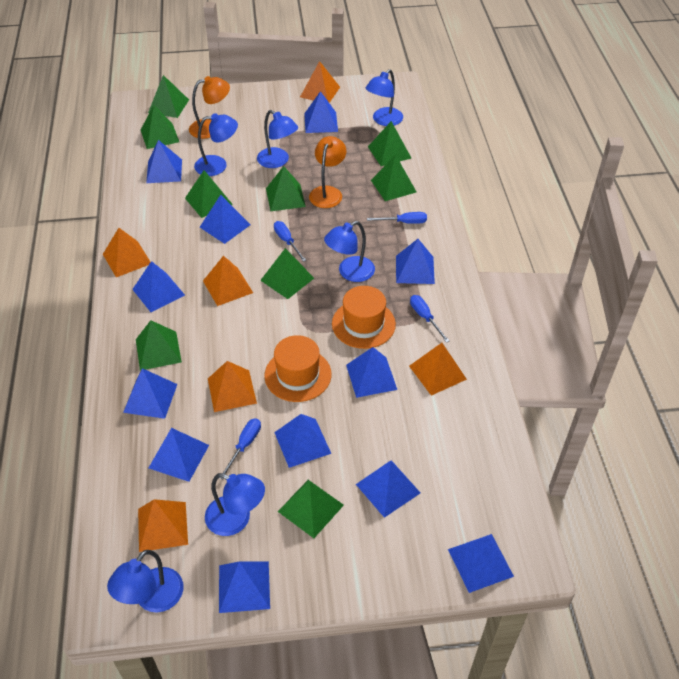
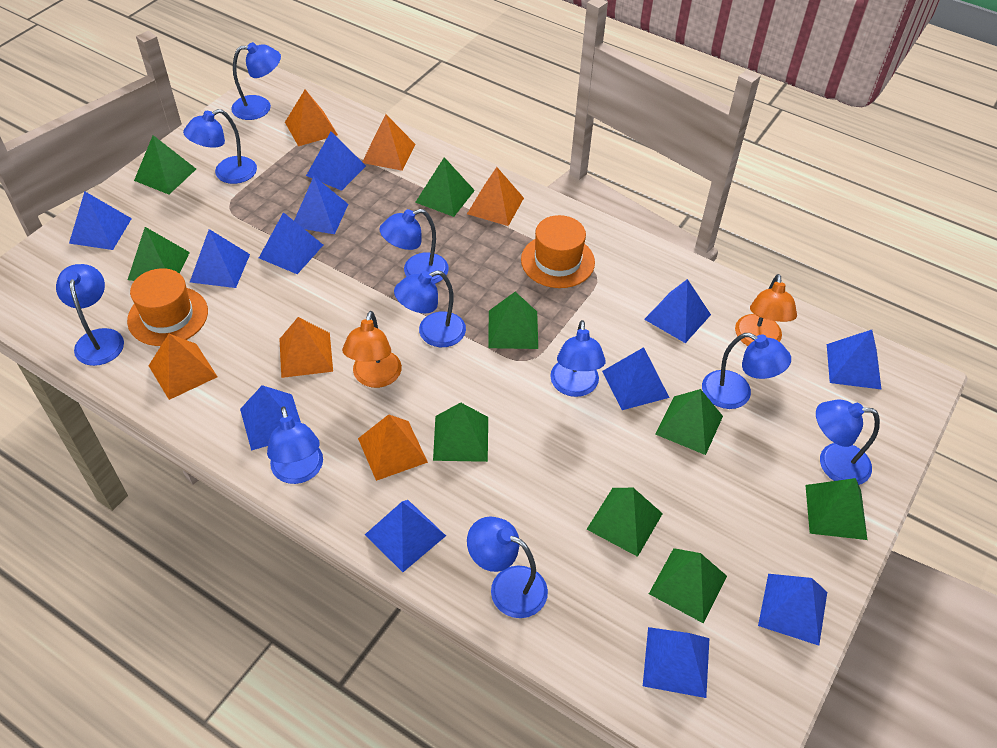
blue lamp: [107,550,184,613] [194,113,238,176] [205,473,265,536] [257,110,298,168] [324,221,375,282] [365,69,403,126] = 6 -> [56,264,124,366] [183,109,257,184] [231,42,281,120] [267,407,323,484] [379,209,449,284] [394,270,466,347] [467,516,548,618] [550,320,606,397] [702,333,791,409] [816,400,880,485] = 10
blue screwdriver: [220,418,261,479] [274,221,306,262] [367,212,427,224] [410,295,449,343] = 4 -> none = 0

